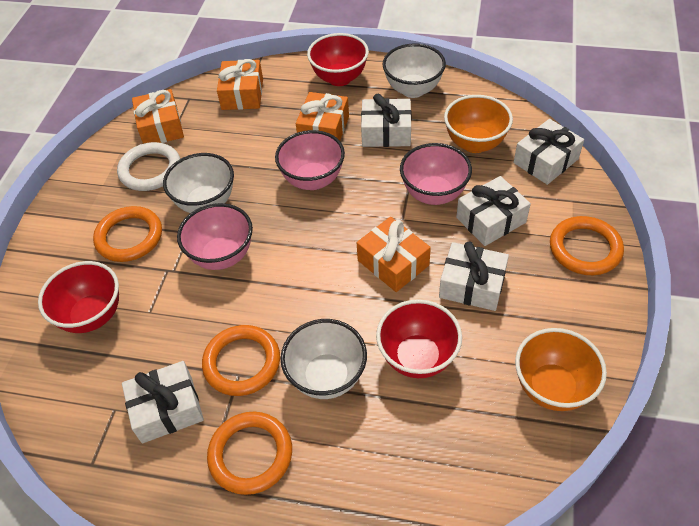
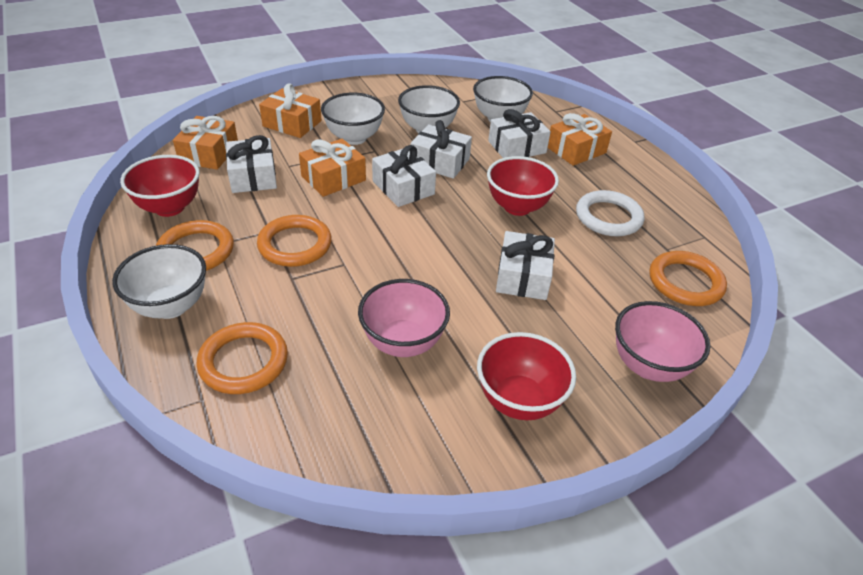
orange bowl: [444,95,513,153] [515,328,607,411] = 2 -> none = 0
pink bowl: [177,203,253,270] [275,130,345,190] [400,143,472,205] = 3 -> [358,279,450,357] [615,301,710,382] = 2
white bowl: [163,153,234,213] [281,319,367,399] [382,43,446,98] = 3 -> [112,244,206,319] [321,93,385,145] [398,85,460,133] [473,76,533,122] = 4

